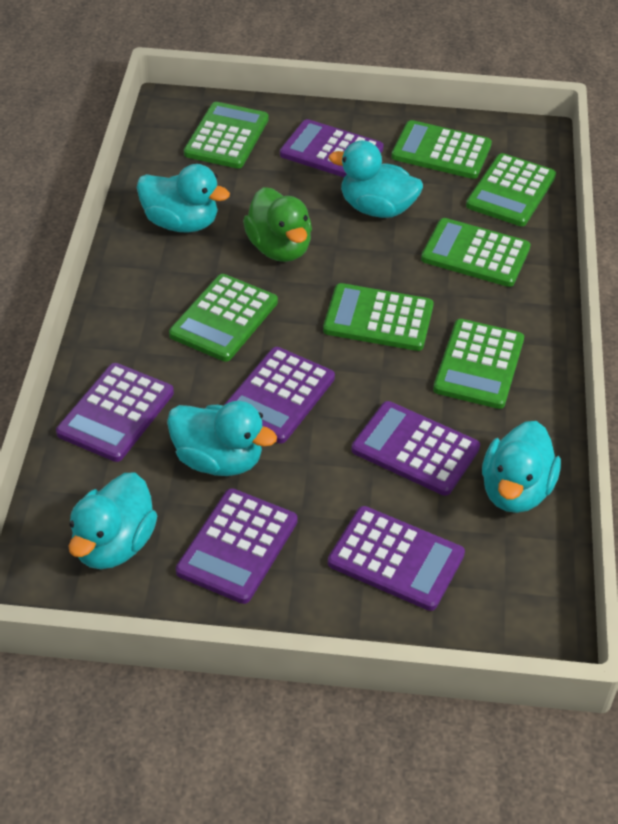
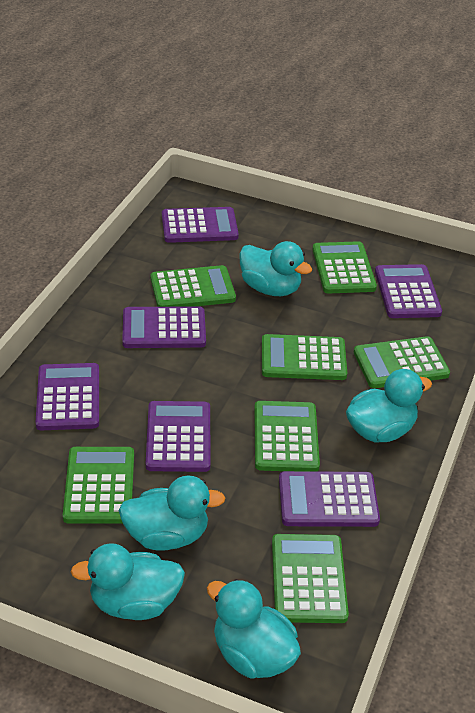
green duck: [243,187,312,262] = 1 -> none = 0

